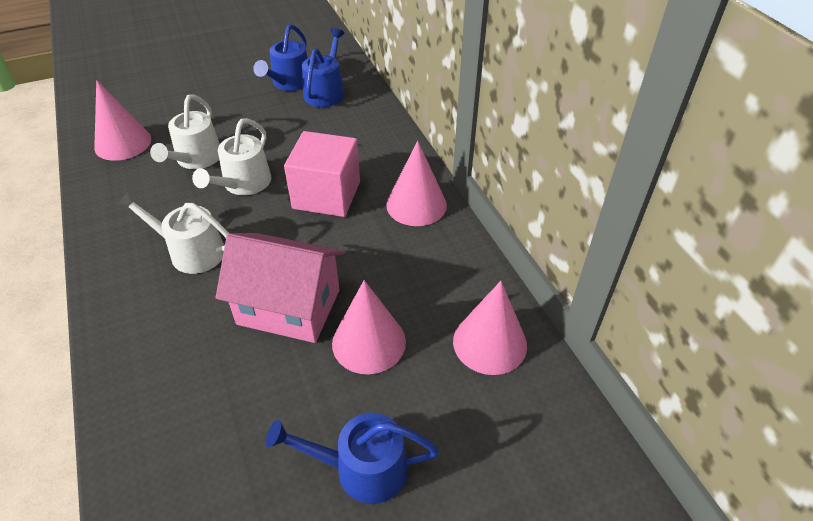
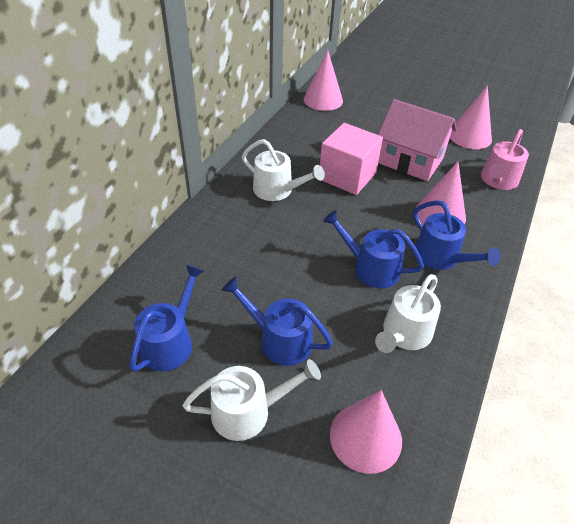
blue watering can: [253,24,308,91] [266,413,439,504] [302,28,345,107] = 3 -> [129,265,204,372] [222,277,333,366] [323,210,424,288] [413,200,501,270] = 4
pink watering can: none = 0 -> [481,129,529,190] = 1

